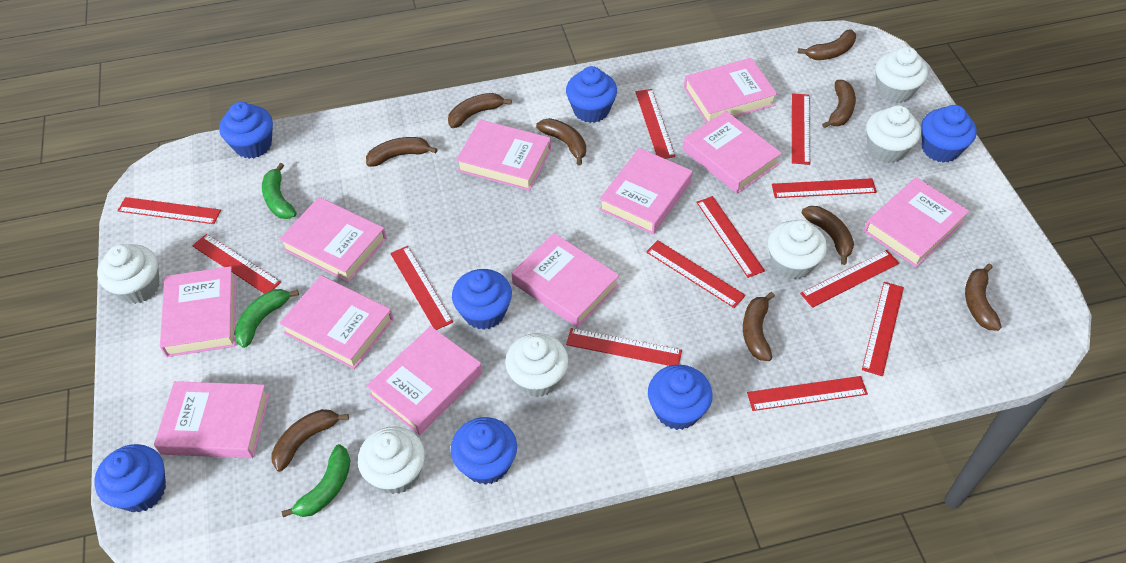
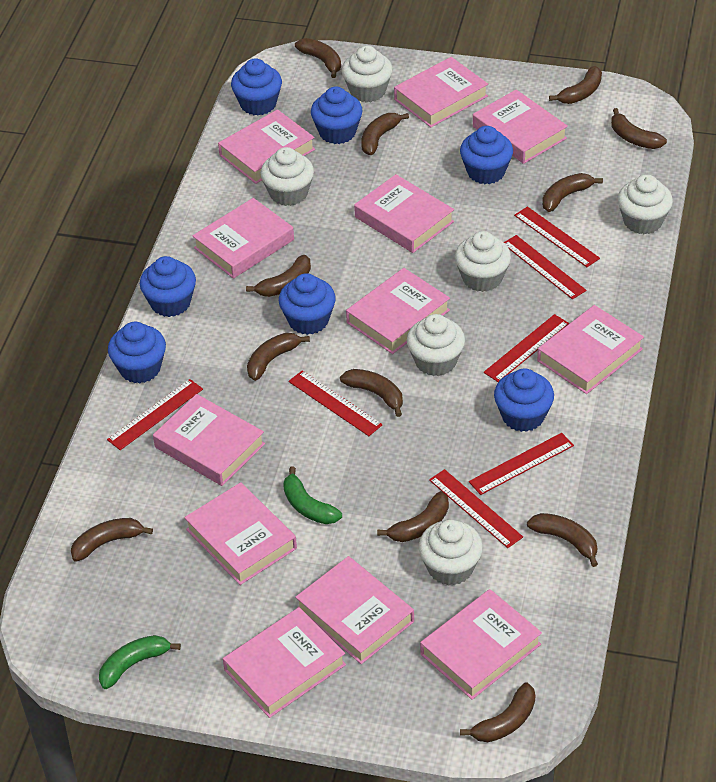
brown banana: [271,409,349,472] [366,137,438,167] [448,93,512,128] [536,118,586,166] [743,292,775,361] [798,29,856,60] [802,206,854,265] [822,80,856,128] [965,263,1002,331] = 9 -> [71,518,153,562] [246,255,311,297] [247,333,310,381] [295,38,341,78] [340,369,403,417] [361,113,409,155] [377,491,449,542] [460,682,535,742] [527,513,598,567] [542,173,603,212] [549,66,602,104] [611,108,667,149] = 12
green banana: [234,289,299,348] [262,163,296,219] [281,444,350,517] = 3 -> [99,635,181,689] [283,466,342,524] = 2
pink book: [154,381,270,458] [160,266,236,357] [279,197,387,283] [279,275,394,369] [366,326,482,435] [456,120,551,191] [512,233,619,328] [599,148,692,234] [682,111,782,194] [684,58,777,123] [864,177,969,267] = 11 -> [153,394,265,486] [184,482,297,585] [192,198,294,279] [218,109,315,184] [223,607,346,718] [295,556,414,664] [346,268,450,354] [354,174,454,253] [394,57,488,127] [420,589,542,700] [473,90,568,164] [537,305,644,394] = 12
red ruler: [118,197,221,224] [192,234,281,294] [390,246,453,330] [566,328,682,366] [635,89,675,159] [646,240,746,308] [696,196,765,278] [747,376,868,411] [772,178,877,198] [792,93,810,165] [800,250,899,308] [862,282,904,376] = 12 -> [107,379,203,450] [289,370,383,436] [429,469,523,548] [469,433,574,495] [484,314,569,382] [504,235,586,299] [514,207,600,267] = 7

